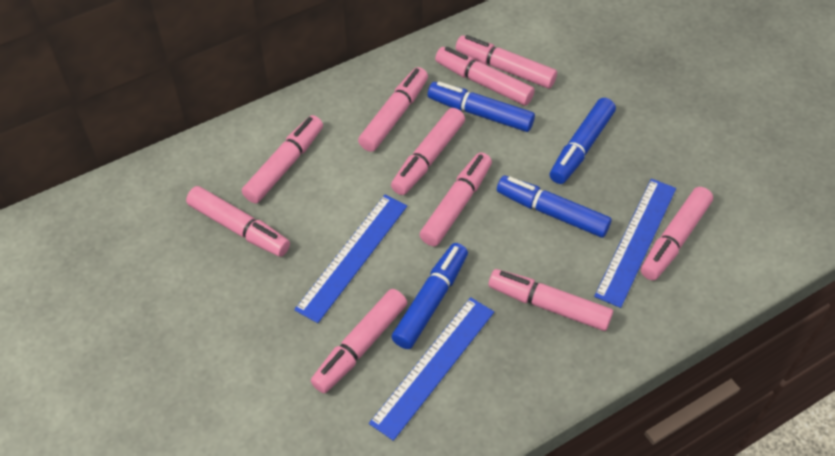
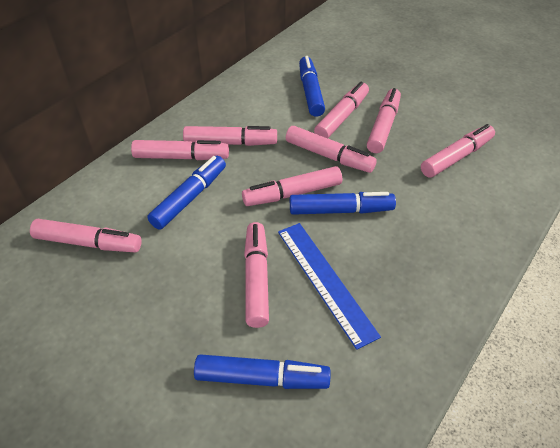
blue ruler: [294,195,407,323] [369,297,494,441] [594,179,676,308] = 3 -> [278,223,381,350] = 1
pink marker: [186,186,290,257] [242,115,323,204] [311,289,407,393] [358,67,428,152] [391,108,465,195] [420,152,492,246] [435,47,535,106] [456,35,557,89] [489,269,613,331] [641,187,713,280] = 10 -> [30,219,142,252] [131,140,229,160] [183,126,277,146] [242,166,342,206] [244,222,269,328] [286,126,377,173] [314,82,369,138] [367,88,401,153] [421,124,495,178] = 9

